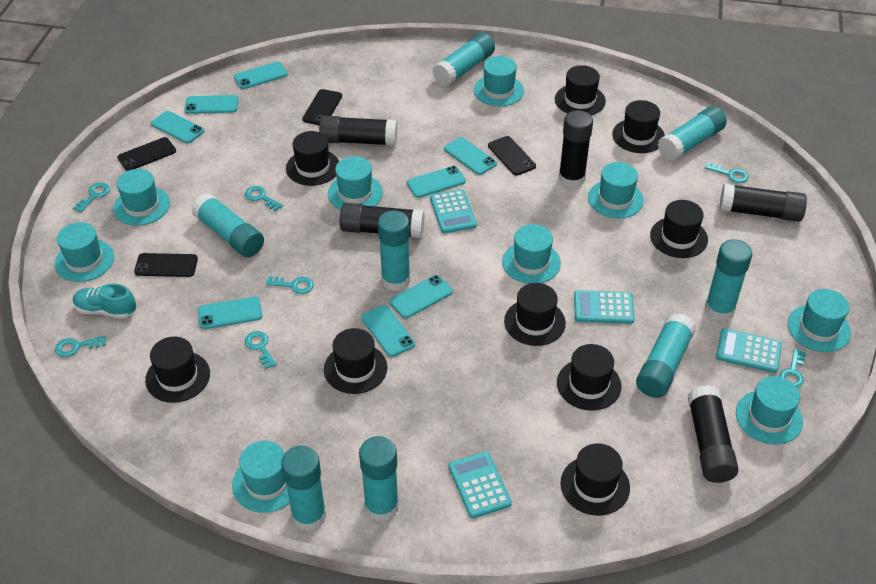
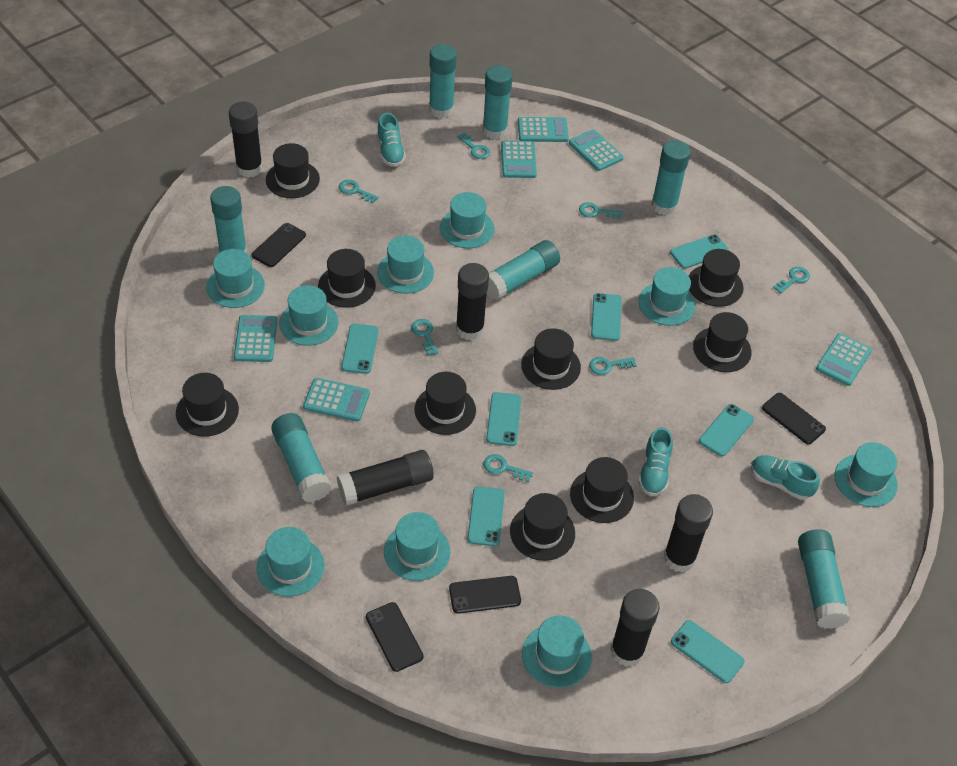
turquoise calculator: [430,189,477,233] [448,452,512,518] [574,290,635,324] [716,328,782,373] = 4 -> [234,315,277,362] [303,378,370,422] [501,141,537,178] [518,117,569,142] [569,129,624,171] [816,333,872,386] = 6
turquoise glue stick: [191,193,264,257] [281,446,326,531] [359,436,399,522] [378,211,410,291] [433,33,495,87] [636,313,696,398] [658,106,727,161] [705,239,752,321] = 8 -> [210,186,247,253] [271,413,331,502] [429,44,457,118] [482,65,513,140] [487,240,560,300] [651,140,690,215] [798,529,850,629] = 7
turquoise phone: [151,111,204,144] [184,95,238,114] [198,296,262,329] [234,62,288,89] [361,305,415,357] [389,275,453,319] [407,166,466,198] [444,137,497,175] = 8 -> [341,324,379,374] [467,487,505,546] [486,392,521,446] [591,293,622,341] [670,234,729,269] [671,620,745,683] [699,404,754,457] = 7
turquoise shoe: [73,284,136,319] = 1 -> [377,113,406,167] [638,427,673,496] [751,455,820,500] = 3

